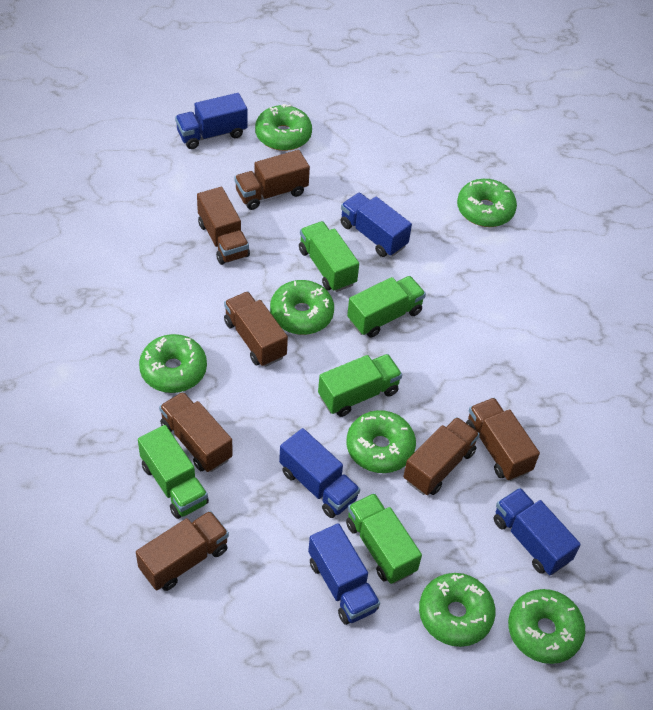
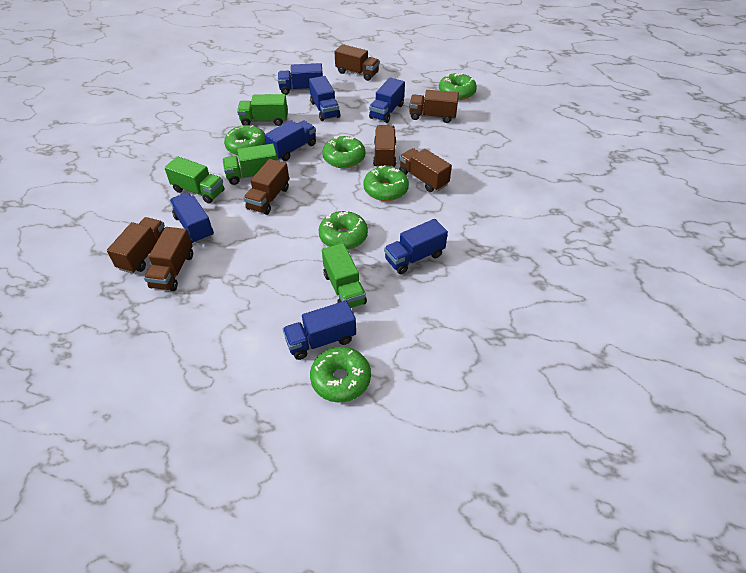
blue truck: [175,93,248,149] [279,428,360,518] [308,523,380,625] [341,193,412,257] [494,488,581,575] = 5 -> [170,192,214,243] [265,120,316,161] [278,63,323,95] [283,301,356,360] [309,76,340,121] [369,78,405,123] [384,219,448,274] = 7
green donut: [139,334,207,393] [255,104,312,151] [270,280,334,335] [347,410,416,473] [419,573,495,647] [457,179,517,227] [508,589,585,664] = 7 -> [224,125,266,156] [310,347,371,402] [318,211,368,250] [322,136,365,168] [363,165,409,201] [439,73,477,100] = 6
green truck: [138,425,209,519] [299,221,359,292] [318,354,402,417] [346,493,422,584] [347,276,426,338] = 5 -> [164,156,224,204] [222,144,278,185] [237,94,288,126] [322,243,367,308] = 4

